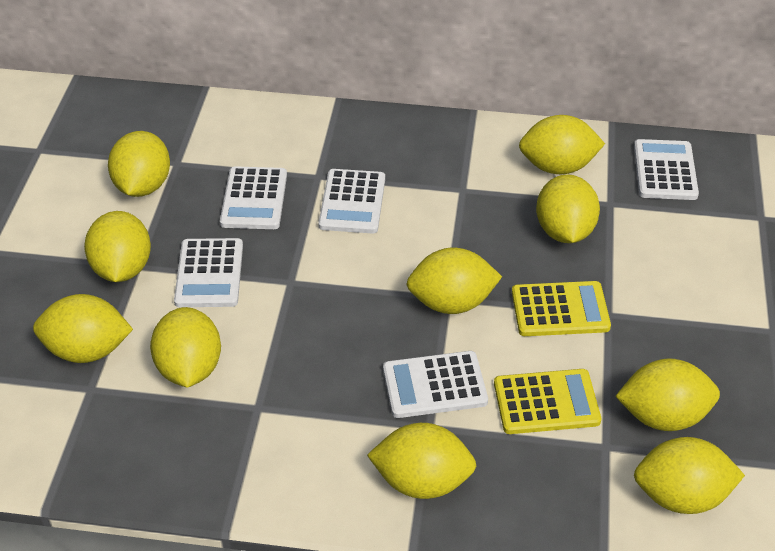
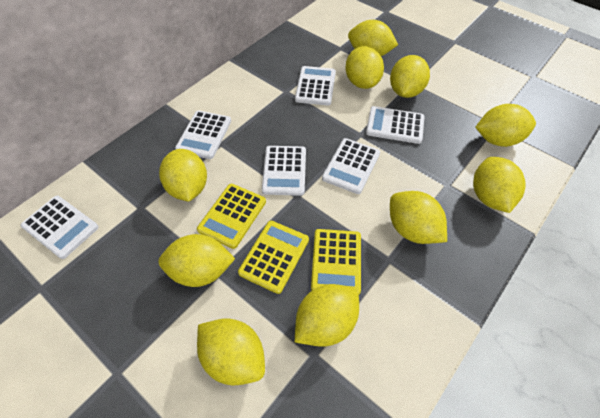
white calculator: [174,238,243,307] [220,166,287,229] [318,169,385,234] [383,351,488,418] [634,139,699,200] = 5 -> [21,196,98,259] [175,111,231,159] [262,146,306,196] [295,66,336,106] [322,138,380,194] [366,106,425,144] = 6
yellow calculator: [494,369,601,434] [512,281,611,336] = 2 -> [197,184,266,249] [238,221,309,294] [311,229,361,295] = 3

